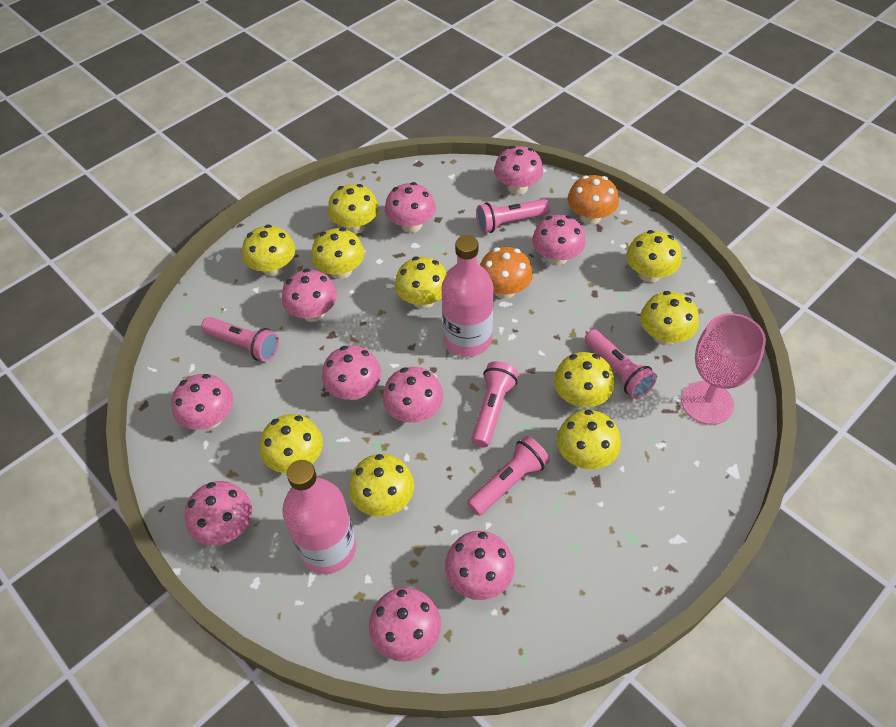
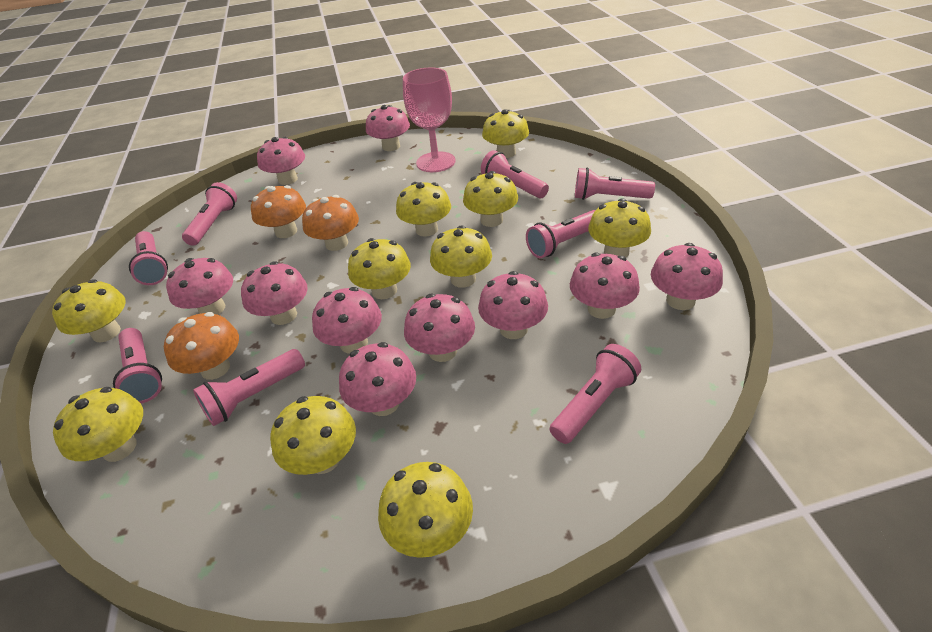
orange mushroom: [480,247,533,299] [567,175,619,225] = 2 -> [164,312,239,380] [251,185,306,238] [302,195,359,251] = 3
pink bottle: [282,460,356,574] [441,235,493,357] = 2 -> none = 0
pink flashlight: [201,317,279,362] [467,436,550,516] [471,361,518,447] [476,199,550,233] [584,329,657,399] = 5 -> [113,328,162,403] [129,231,168,285] [182,182,237,246] [193,349,305,426] [481,150,549,198] [526,210,595,258] [549,344,641,444] [575,167,655,200] = 8

